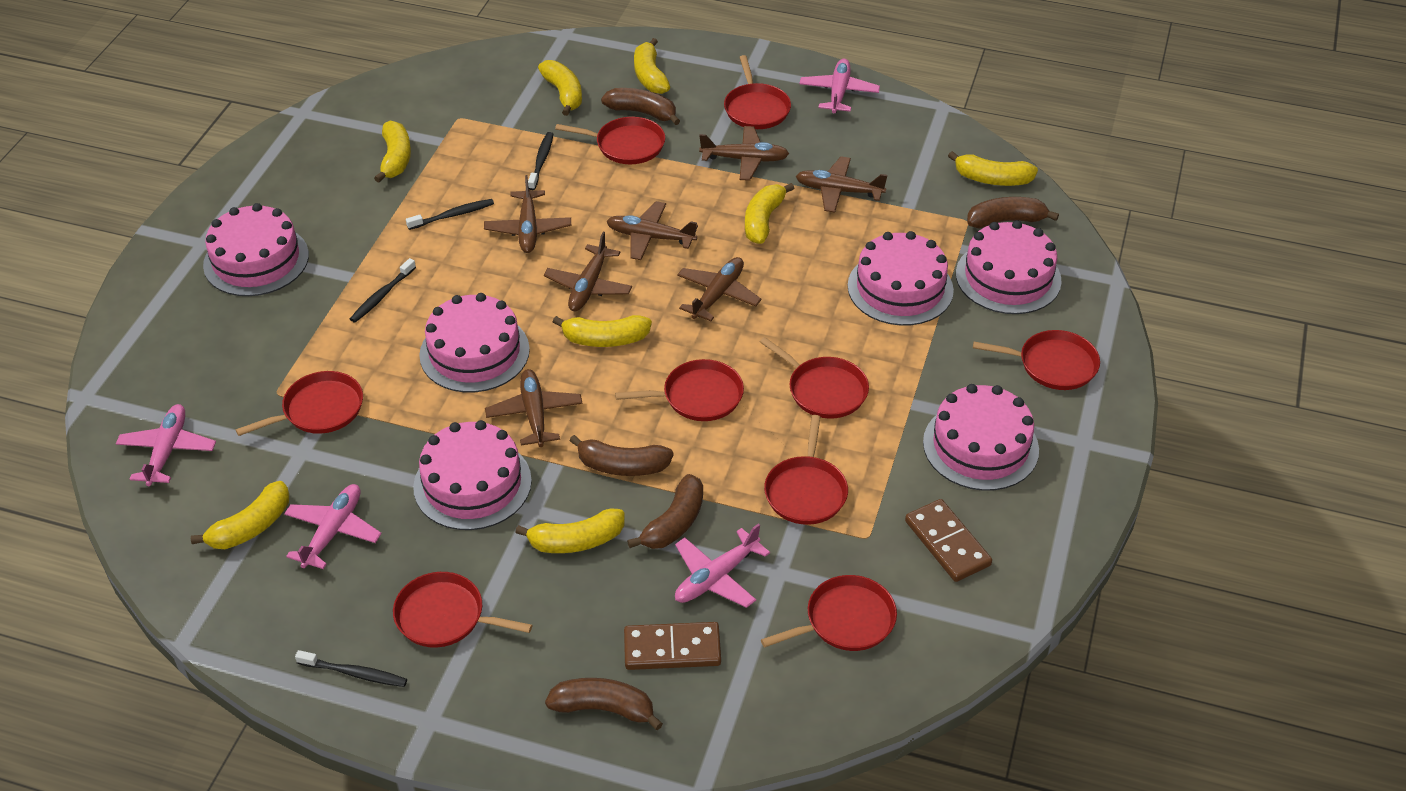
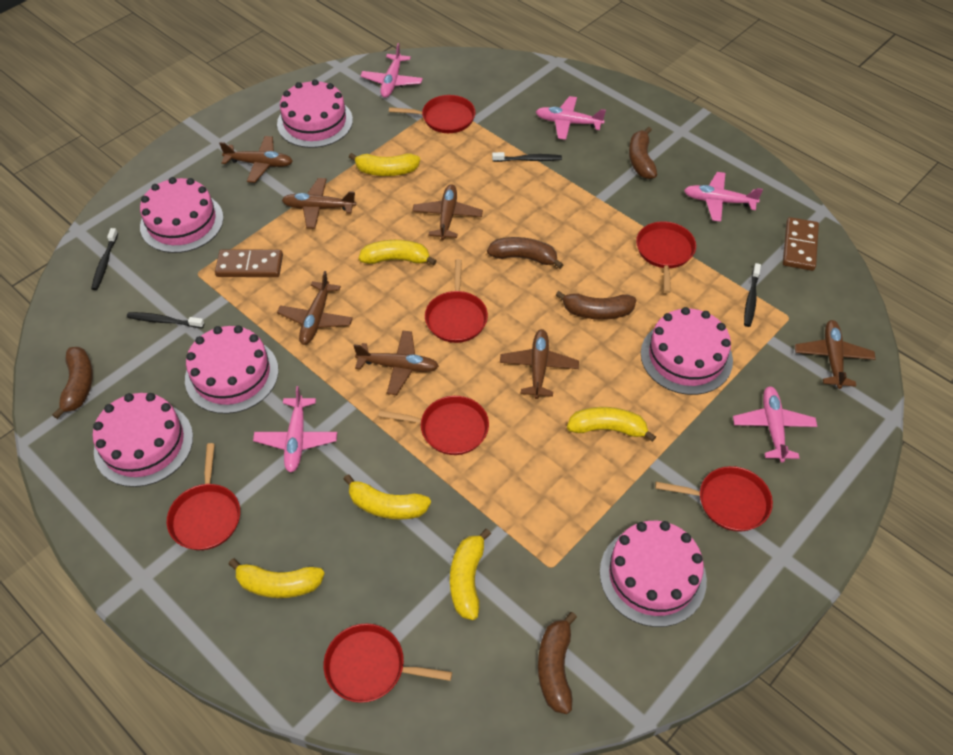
pink plane: [116,404,216,486] [284,484,382,569] [675,523,770,608] [799,59,880,113] = 4 -> [253,386,337,473] [360,43,423,98] [536,96,606,140] [684,172,763,222] [733,386,817,462] = 5
red pan: [236,371,363,436] [393,572,532,648] [555,117,665,164] [615,359,744,421] [724,55,791,129] [760,337,869,419] [761,575,897,651] [764,415,848,525] [973,330,1100,390] = 9 -> [167,443,240,550] [324,623,452,703] [379,396,489,455] [389,95,476,133] [425,259,488,343] [636,221,696,293] [655,466,773,532] = 7
yellow banana: [191,481,289,549] [374,121,411,183] [515,508,624,553] [538,60,582,116] [553,315,652,347] [634,38,670,94] [745,183,795,244] [948,151,1038,186] = 8 -> [229,559,325,598] [344,475,431,520] [349,153,420,176] [359,240,436,266] [450,529,491,620] [567,407,656,442] = 6

